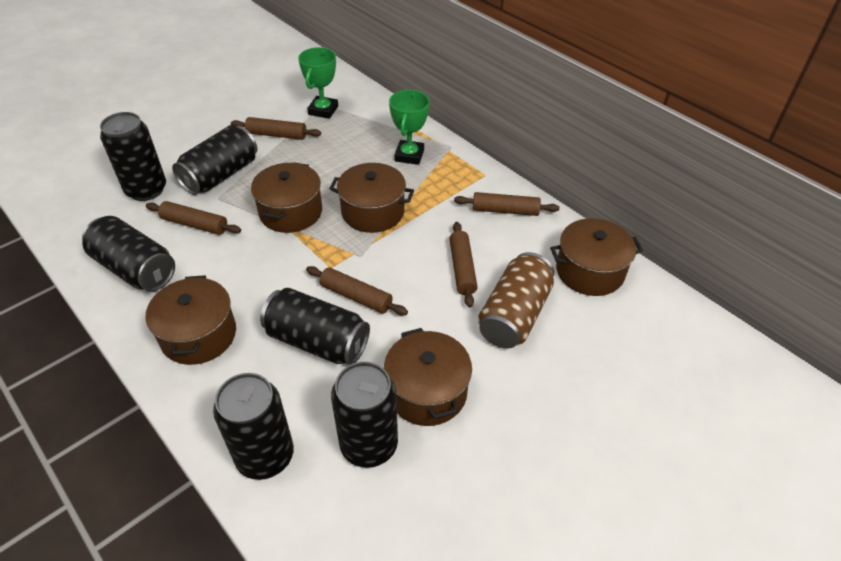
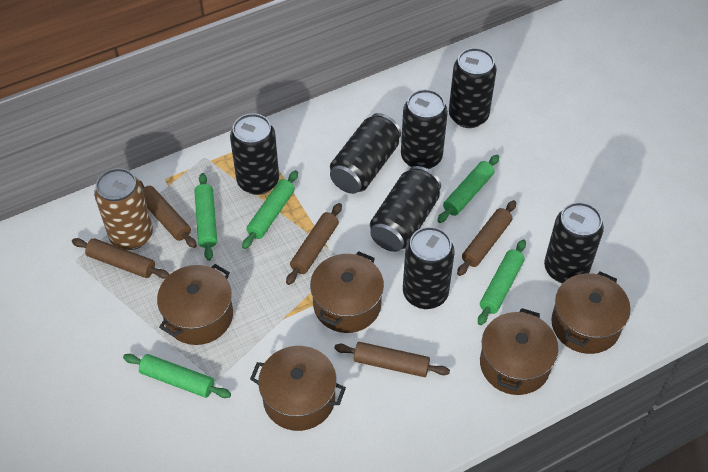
black can: [82,216,175,292] [100,112,166,201] [172,125,257,195] [213,373,294,480] [260,288,370,365] [331,362,398,468] = 6 -> [230,113,279,195] [330,113,401,194] [370,166,441,252] [401,89,448,169] [403,227,455,309] [449,48,497,128] [544,202,604,284] = 7
green rolling pin: none = 0 -> [123,354,231,398] [194,173,217,261] [242,170,298,249] [437,155,499,223] [478,239,526,325] = 5
green trophy: [298,47,338,119] [389,90,430,165] = 2 -> none = 0

